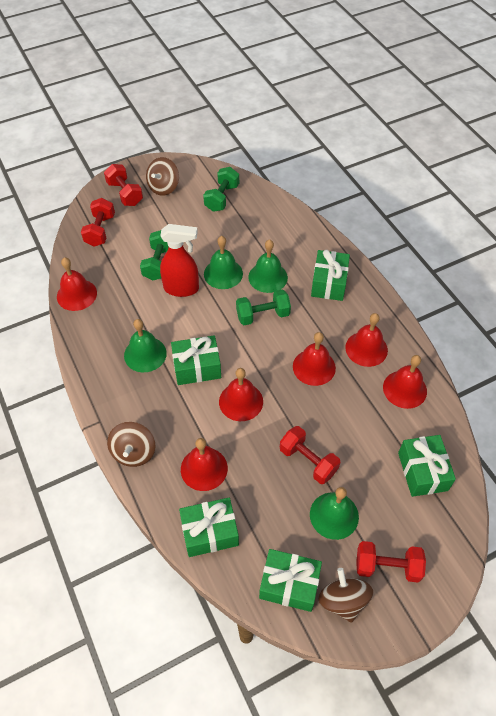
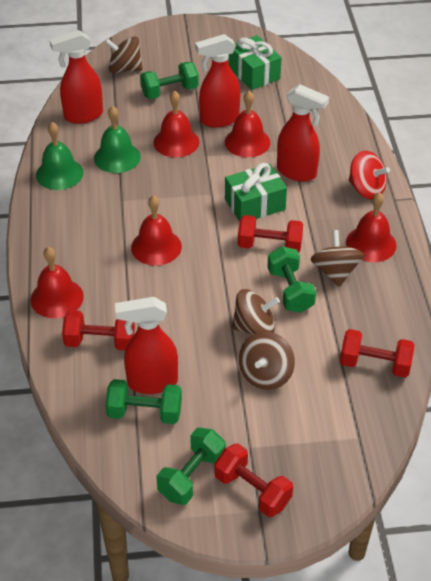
brown spinning top: [107,422,155,467] [146,157,179,196] [319,568,373,623] = 3 -> [105,37,143,73] [232,289,280,335] [239,332,295,390] [310,230,364,287] = 4
green bell: [124,319,167,372] [204,236,243,289] [248,239,288,293] [310,487,359,540] = 4 -> [36,122,83,190] [94,106,140,173] = 2
green dumbbell: [140,230,169,281] [203,167,239,212] [236,289,291,325] = 3 -> [105,379,182,424] [140,62,199,99] [157,427,226,505] [267,246,316,313] = 4
green gift: [171,335,221,385] [179,498,239,557] [259,549,322,612] [311,250,350,301] [398,435,456,497] = 5 -> [225,163,287,222] [229,35,282,90] = 2
red bell: [57,257,97,311] [181,438,228,491] [219,368,263,421] [293,332,336,386] [345,313,388,367] [383,355,427,409] = 6 -> [31,247,84,318] [131,195,182,266] [153,90,199,157] [225,91,270,157] [346,192,396,262] = 5
red spinning top: none = 0 -> [349,151,390,200] = 1
red spray bottle: [160,224,199,297] = 1 -> [50,30,103,124] [115,297,178,394] [195,34,240,128] [277,84,329,182] = 4

